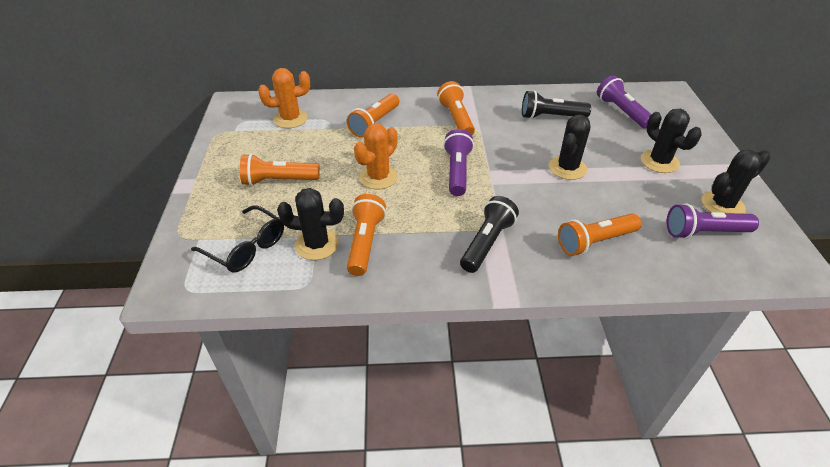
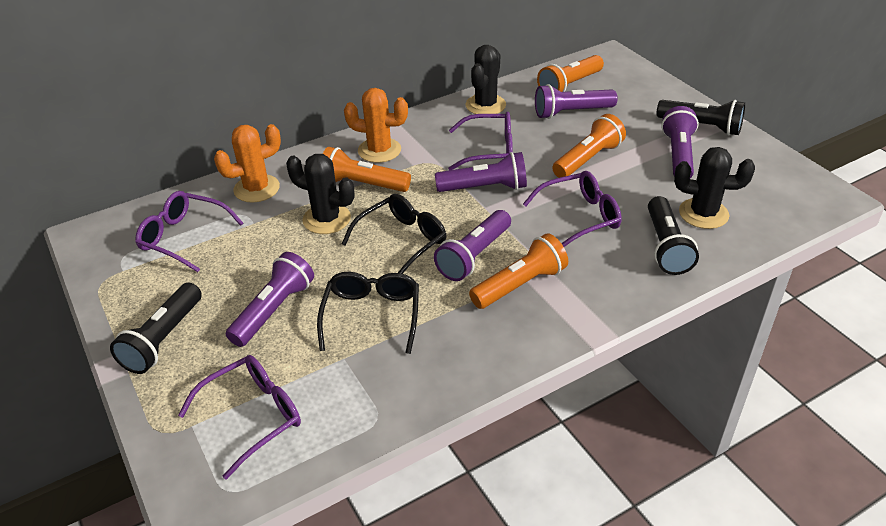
black cactus: [277,188,344,260] [549,115,590,180] [641,109,702,173] [702,150,770,214] = 4 -> [286,154,355,234] [466,45,506,114] [674,147,755,229] = 3
black flashlight: [460,196,519,273] [522,91,591,119] = 2 -> [110,283,202,374] [648,196,699,275] [656,100,745,135] = 3
black glasses: [191,205,284,272] = 1 -> [317,272,419,354] [342,194,446,274] = 2
orange flashlight: [240,154,320,186] [347,94,399,138] [347,194,386,276] [437,81,475,135] [558,213,641,256] = 5 -> [323,147,411,192] [469,233,568,309] [537,55,604,92] [552,114,626,178] = 4
purple flashlight: [443,129,474,196] [597,75,651,129] [667,203,759,239] = 3 -> [226,252,314,347] [434,210,511,281] [435,152,527,192] [535,84,618,119] [661,106,699,178] = 5
purple glasses: none = 0 -> [135,191,243,272] [178,355,301,479] [448,112,513,170] [523,171,622,247] = 4

